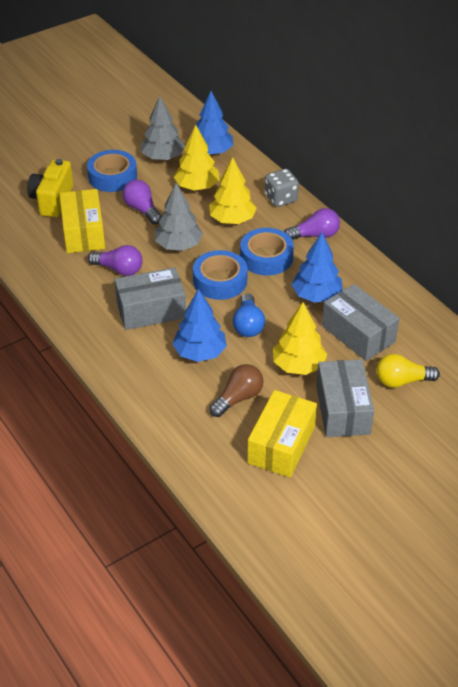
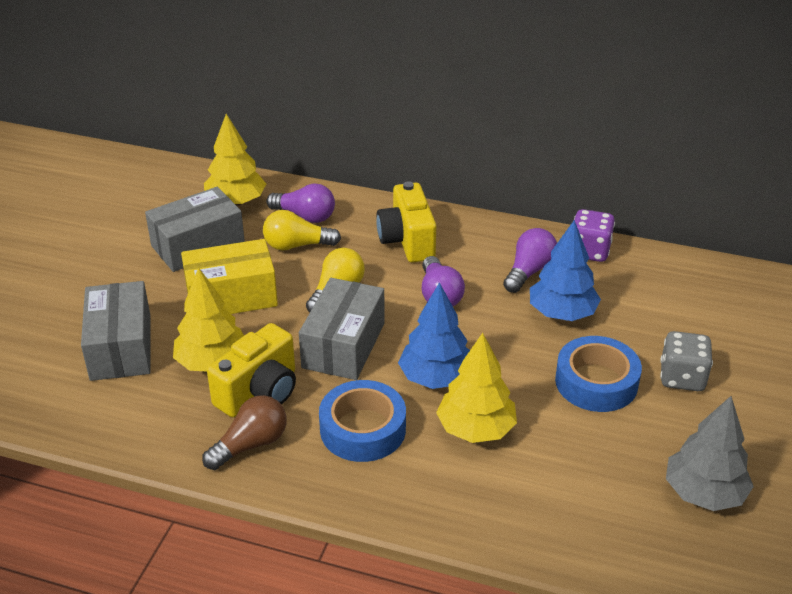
blue light bulb: [233,293,265,337] = 1 -> none = 0
blue tape: [87,150,137,192] [193,250,248,300] [240,228,294,276] = 3 -> [319,380,406,462] [555,336,642,412] = 2
blue tree: [172,289,227,362] [196,91,233,155] [292,232,343,303] = 3 -> [398,282,470,389] [530,220,601,321] = 2
grey tree: [141,96,185,161] [155,183,203,251] = 2 -> [666,396,754,511] = 1
purple dice: none = 0 -> [574,209,615,262] = 1
yellow box: [60,189,105,253] [247,390,317,478] = 2 -> [181,239,278,314] = 1
yellow camera: [27,159,73,217] = 1 -> [207,323,296,417] [376,181,436,263] = 2
yellow light bulb: [376,354,440,388] = 1 -> [263,210,341,251] [306,248,365,313] = 2

